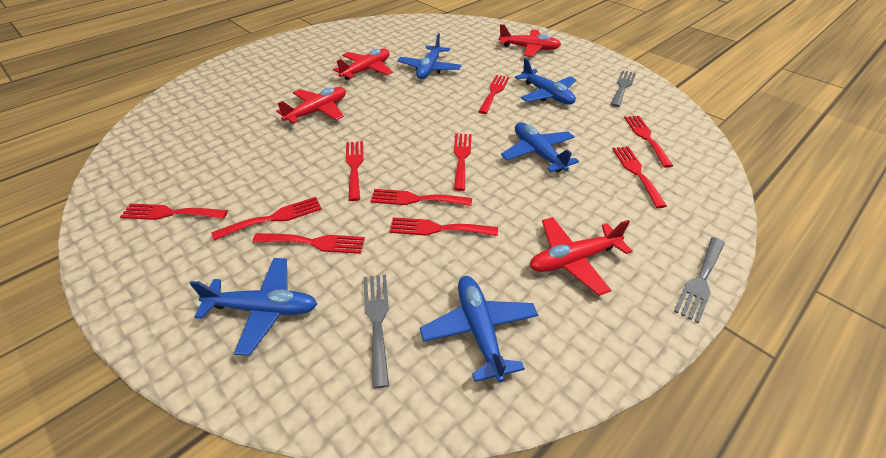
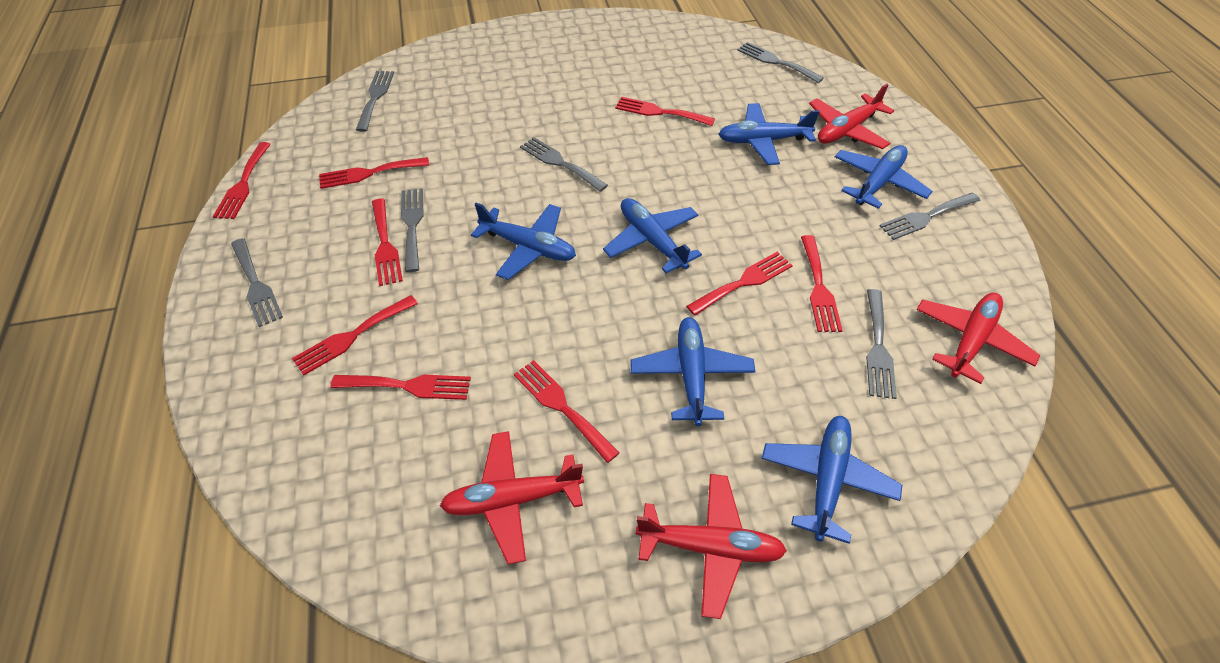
blue plane: [189,258,317,356] [397,33,461,79] [420,276,538,382] [501,122,579,172] [515,58,576,105] = 5 -> [471,203,576,280] [603,198,702,273] [630,317,756,426] [718,103,820,165] [762,416,902,544] [835,145,933,209] = 6
grey fork: [364,274,389,389] [611,70,636,107] [674,237,725,323] = 3 -> [231,238,283,327] [356,71,394,132] [401,188,423,272] [520,137,608,192] [737,42,824,83] [866,289,897,399] [879,193,980,240] = 7
red fork: [120,204,228,220] [211,197,322,241] [252,233,365,254] [346,141,364,201] [370,189,472,206] [389,217,498,236] [454,133,471,191] [478,75,509,114] [612,146,667,208] [624,116,673,168] = 10 -> [213,142,271,219] [292,295,418,376] [319,157,429,189] [331,374,471,400] [372,199,403,286] [514,360,620,463] [615,97,715,126] [686,252,793,316] [801,235,843,332] = 9

